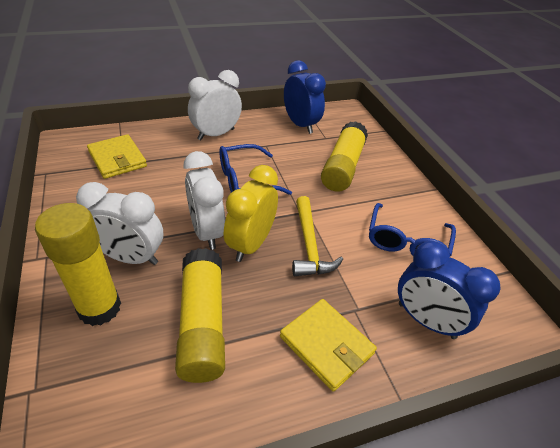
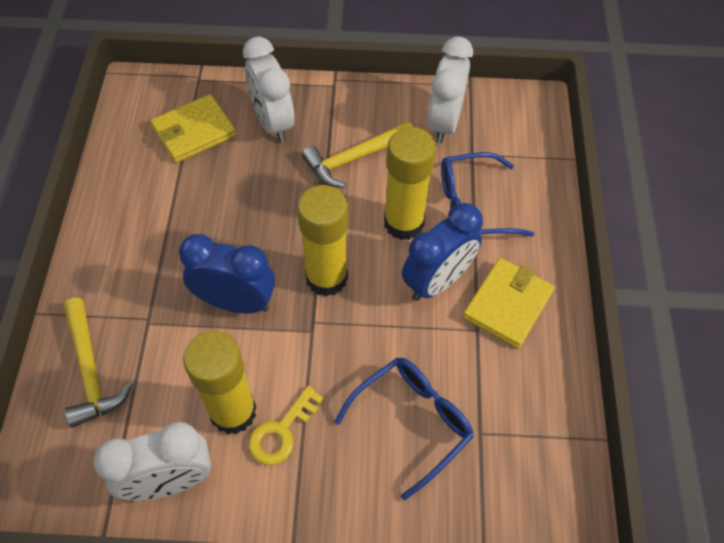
yellow clock: [224,165,278,262] = 1 -> none = 0
yellow hammer: [292,196,343,276] = 1 -> [64,298,133,428] [302,122,413,188] = 2
yellow key: none = 0 -> [248,386,324,465] = 1

